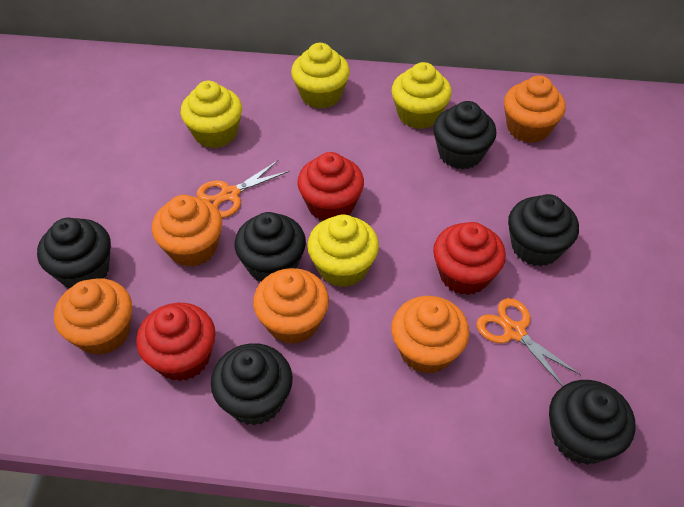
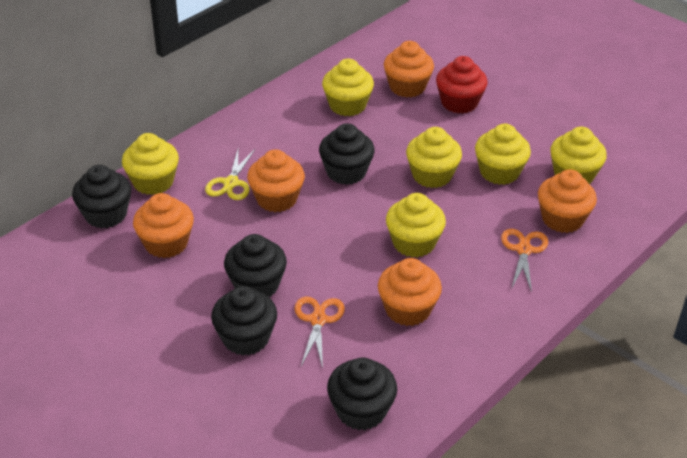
black cupcake: [37,218,111,288] [211,343,293,425] [235,212,306,282] [433,101,497,170] [508,194,579,266] [549,380,635,465] = 6 -> [72,165,132,229] [211,286,277,356] [224,234,287,297] [319,123,375,185] [327,357,397,430] = 5
red cupcake: [136,303,216,381] [297,152,364,221] [433,222,506,295] = 3 -> [436,56,488,114] = 1
yellow cupcake: [180,81,242,148] [291,43,350,109] [307,214,379,287] [392,62,452,129] = 4 -> [122,133,179,195] [322,59,374,116] [386,193,446,258] [406,127,462,188] [475,124,531,185] [550,127,607,184] = 6
yellow scissors: none = 0 -> [205,149,255,200] = 1

